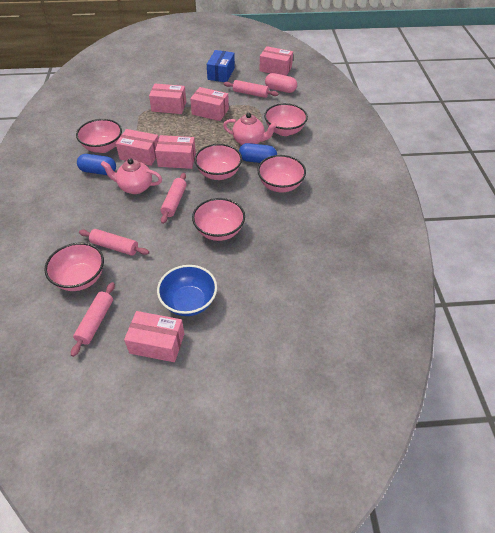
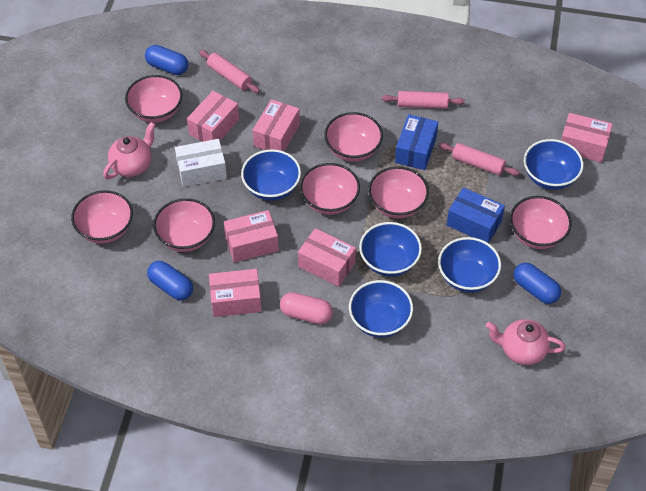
blue bowl: [157,265,217,316] = 1 -> [241,149,301,201] [349,280,413,338] [359,222,422,277] [438,237,501,292] [524,139,584,190] = 5
blue box: [207,50,235,82] = 1 -> [395,114,438,170] [447,187,505,243] = 2
blue capsule: [77,154,116,175] [239,143,277,163] = 2 -> [145,45,188,75] [147,261,193,300] [513,263,561,304] = 3
pink bowl: [44,242,104,291] [76,119,122,153] [192,198,245,241] [194,144,242,180] [257,155,306,193] [264,103,308,136] = 6 -> [71,190,133,244] [125,75,182,123] [153,198,215,252] [300,163,360,215] [324,112,383,162] [368,166,429,219] [510,196,572,249] = 7
pink rolling pin: [71,282,115,357] [79,229,149,255] [161,173,187,224] [224,80,279,98] = 4 -> [199,50,260,93] [382,91,465,109] [439,143,520,176] = 3
white box: none = 0 -> [175,139,227,187] = 1

